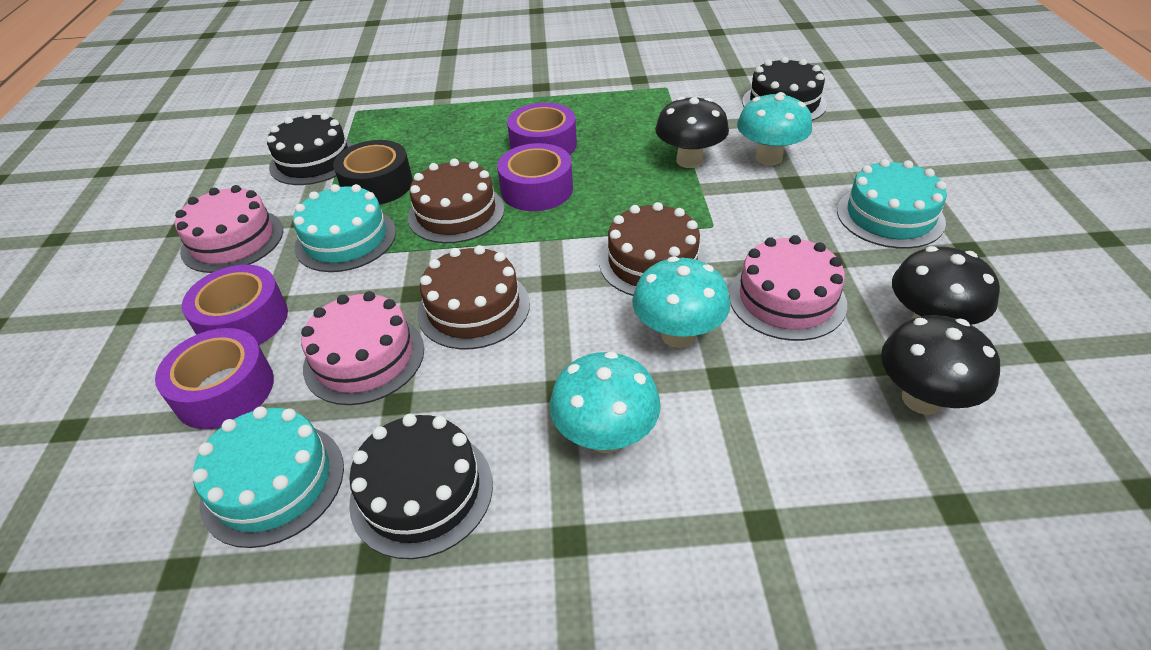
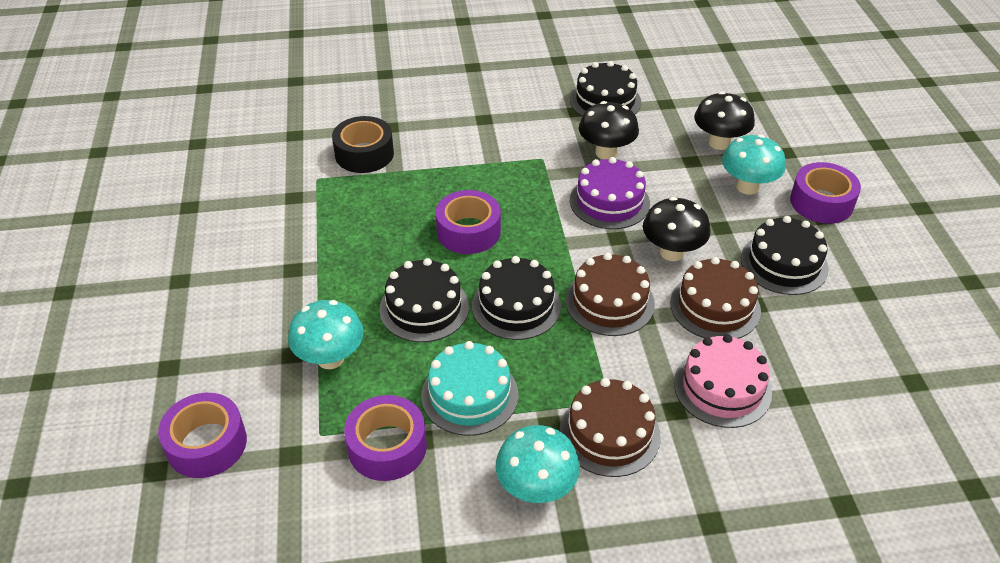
black cake: [267,112,354,185] [349,414,493,559] [742,57,827,121] = 3 -> [379,258,469,342] [472,256,561,340] [570,61,641,116] [741,216,829,295] = 4
pink cake: [175,185,283,273] [301,291,424,405] [729,235,847,341] = 3 -> [674,334,772,428] = 1
purple cake: none = 0 -> [570,157,650,229] = 1
turquoise cake: [192,406,344,548] [293,184,396,272] [837,159,947,249] = 3 -> [421,341,519,436] = 1

